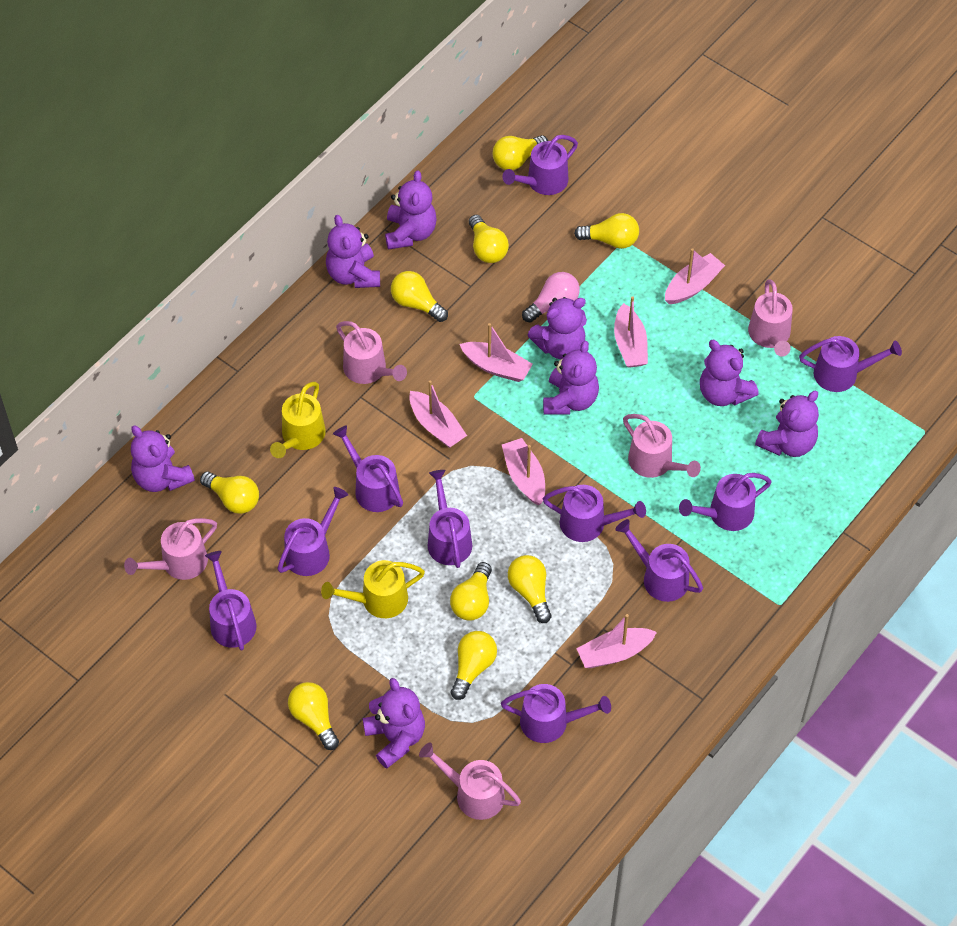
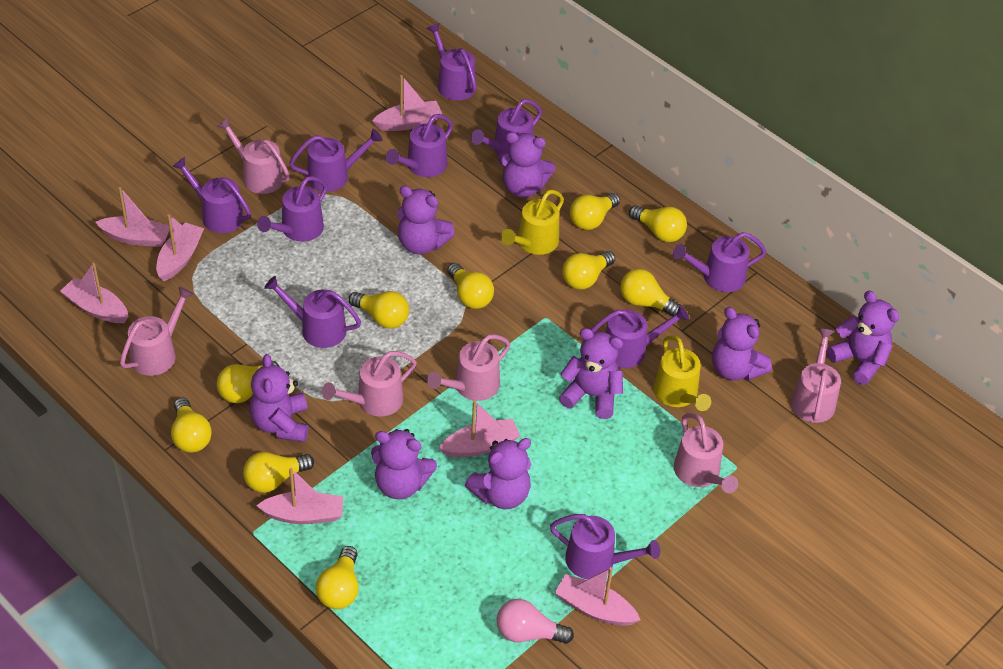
pink boat: [409,380,467,448] [459,323,533,382] [502,438,545,505] [576,614,657,668] [614,296,648,368] [665,248,725,304] = 6 -> [60,263,129,323] [95,187,169,247] [156,214,204,281] [256,468,343,524] [372,75,442,131] [439,401,520,457] [555,567,640,626] = 7
pink watering can: [124,518,217,580] [336,321,407,384] [419,743,521,820] [623,414,701,478] [748,280,793,356] = 5 -> [120,287,194,376] [217,118,290,194] [322,351,417,417] [427,334,510,401] [674,413,738,493] [791,328,841,423] = 6
yellow light bulb: [200,472,259,514] [288,682,339,750] [391,271,448,322] [450,562,492,621] [451,631,497,700] [469,215,509,263] [493,135,548,170] [508,555,552,623] [574,213,639,249] = 9 -> [171,398,212,452] [217,361,280,403] [243,452,314,493] [316,546,359,609] [349,291,409,329] [447,263,494,309] [562,251,615,289] [570,193,620,230] [620,269,681,317] [629,206,687,242] = 10

